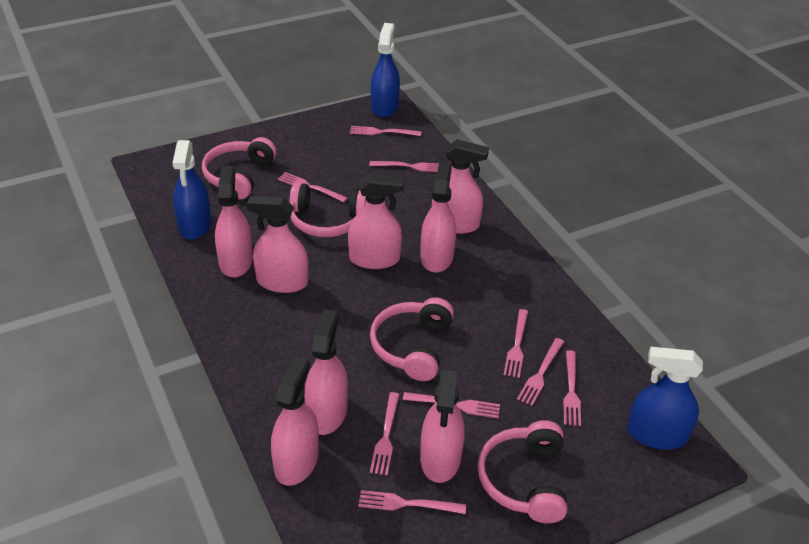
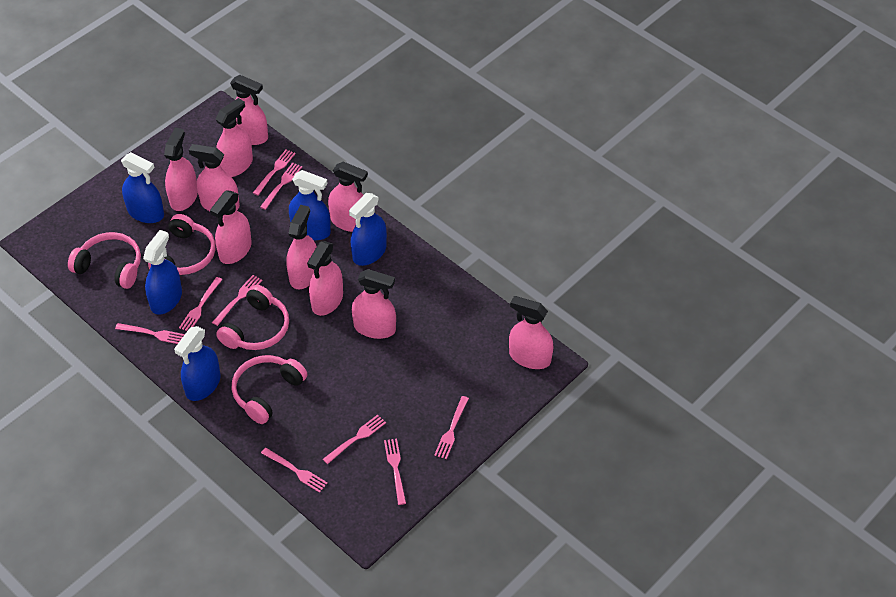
blue spray bottle: [172,140,211,240] [371,23,400,117] [627,347,703,450] = 3 -> [121,152,164,223] [143,230,182,315] [174,326,220,401] [289,170,331,240] [349,193,387,266] = 5
pink spray bottle: [215,166,253,277] [247,196,308,293] [271,356,319,486] [305,309,348,435] [348,174,403,269] [420,163,456,273] [420,369,464,483] [432,139,489,234] = 8 -> [164,128,198,211] [189,144,240,211] [210,191,252,264] [215,98,253,177] [230,75,268,145] [287,205,317,290] [307,241,343,316] [328,162,368,232] [352,269,396,339] [509,296,554,369] = 10

